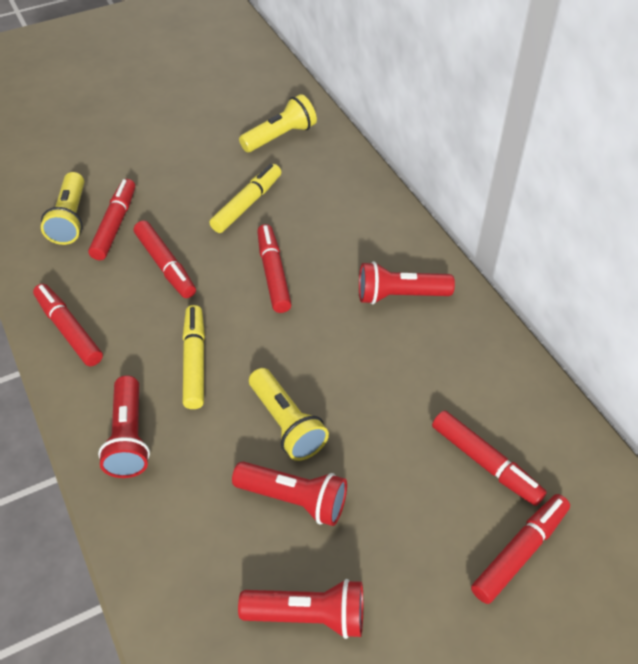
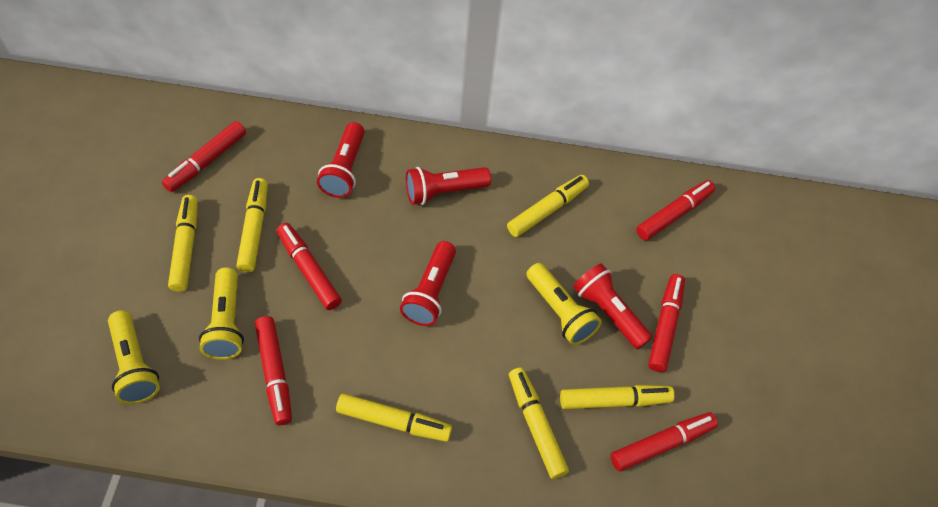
yellow marker: [182,305,205,409] [209,164,281,233] = 2 -> [168,195,198,292] [236,178,268,272] [336,393,452,442] [507,175,589,237] [509,367,569,479] [560,385,675,409] = 6

